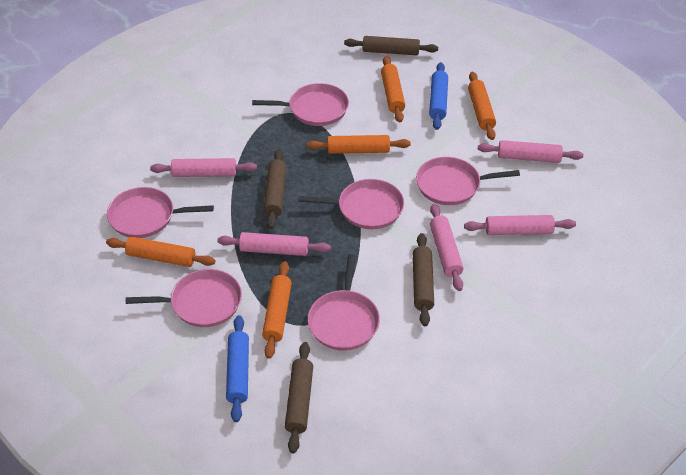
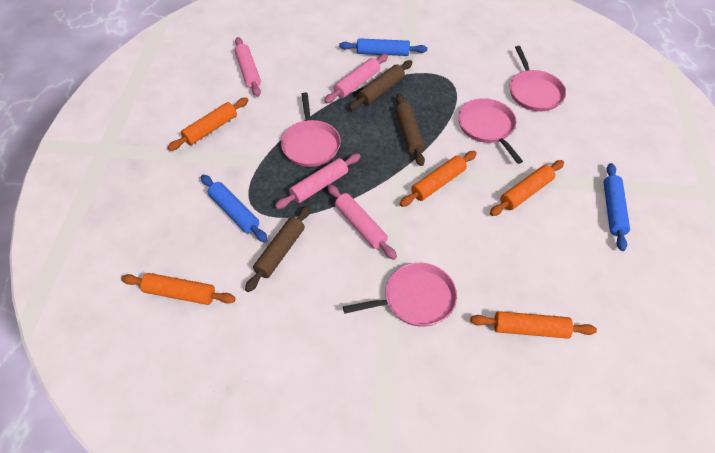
blue rolling pin: [226,315,249,422] [429,62,448,130] = 2 -> [201,175,268,242] [339,38,427,56] [603,163,630,251] = 3
brown rolling pin: [263,149,287,229] [285,342,313,453] [344,36,438,55] [413,233,434,326] = 4 -> [245,206,311,292] [349,60,412,110] [395,93,425,166] = 3
pink pan: [107,187,214,238] [126,269,242,327] [252,83,349,126] [298,179,404,229] [308,254,380,351] [416,157,520,205] = 6 -> [281,92,341,167] [343,263,457,327] [458,98,523,164] [509,46,566,112] = 4
pink rolling pin: [150,158,257,177] [218,232,331,256] [430,204,463,291] [464,215,576,235] [478,140,583,163] = 5 -> [234,37,261,97] [275,154,361,209] [324,54,388,103] [328,185,397,260] = 4

